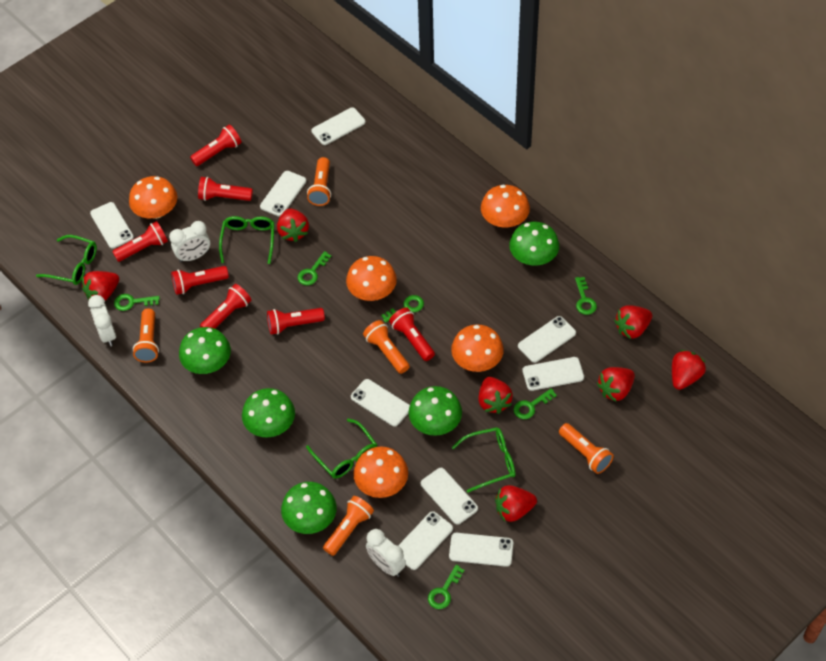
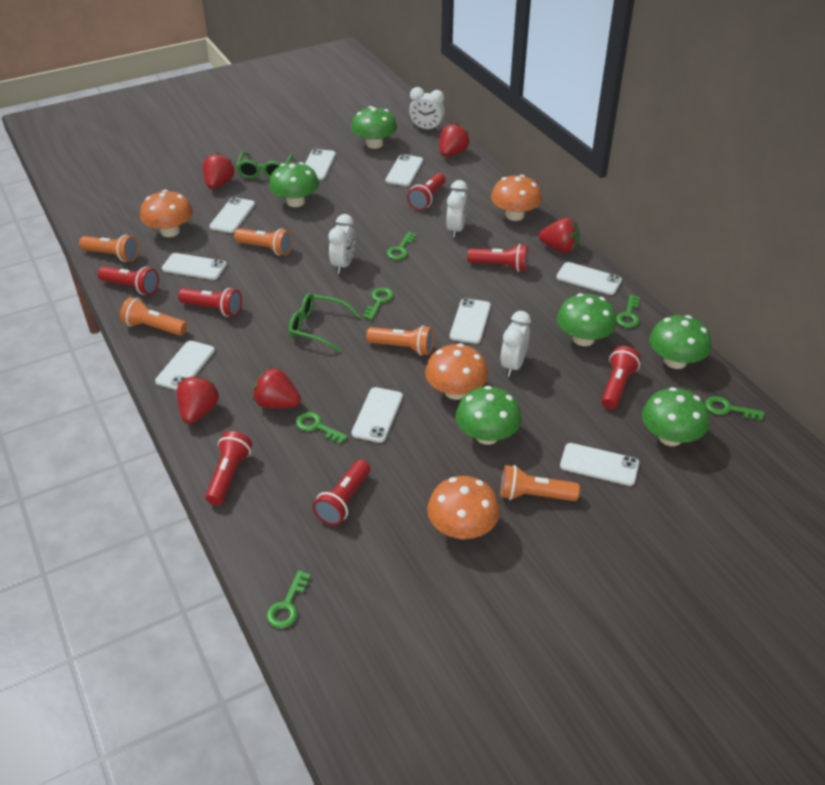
green glasses: [36,235,97,285] [219,216,274,264] [306,419,377,479] [452,427,516,493] = 4 -> [236,152,293,178] [289,293,360,352] = 2
green mushroom: [179,327,231,374] [242,388,295,437] [281,482,337,534] [409,386,462,436] [509,222,559,265] = 5 -> [269,162,319,207] [351,106,397,149] [456,386,522,445] [557,293,617,346] [642,387,709,446] [649,315,712,369] = 6
orange mushroom: [129,176,177,219] [346,256,397,301] [353,446,408,498] [451,325,504,372] [481,185,530,228] = 5 -> [140,190,193,237] [425,343,488,400] [427,476,500,539] [491,175,542,221] = 4
red strawberry: [82,271,119,301] [277,208,309,242] [478,377,513,414] [495,485,537,522] [597,367,635,402] [614,305,652,339] [672,350,706,390] = 7 -> [177,376,219,424] [203,153,235,189] [252,367,301,409] [440,123,470,157] [539,218,579,253] = 5
white clock: [88,295,116,346] [169,221,210,262] [366,529,406,577] = 3 -> [329,214,355,274] [409,87,445,131] [446,180,468,238] [500,311,531,377] = 4

